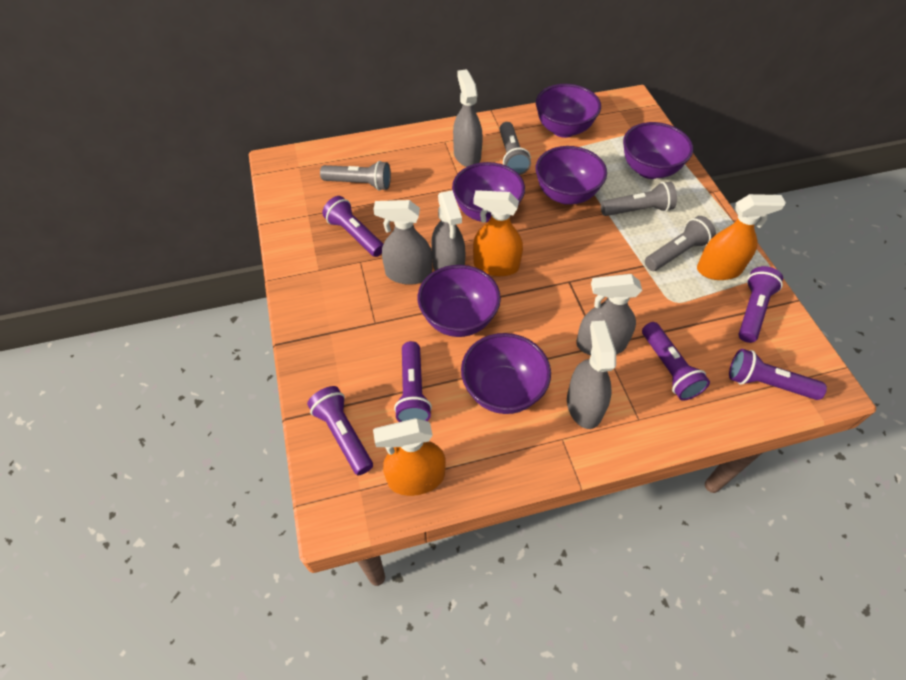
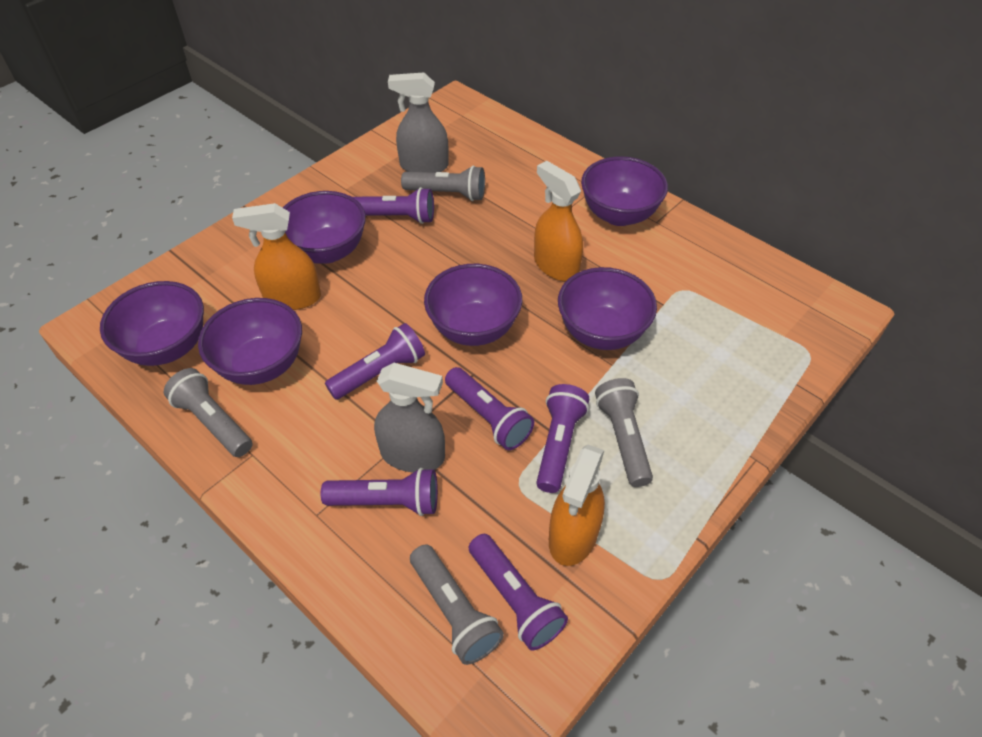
grey spray bottle: [373,200,432,285] [431,190,466,271] [453,69,483,167] [567,321,616,429] [576,274,642,355] = 5 -> [374,363,445,473] [388,72,449,173] = 2

